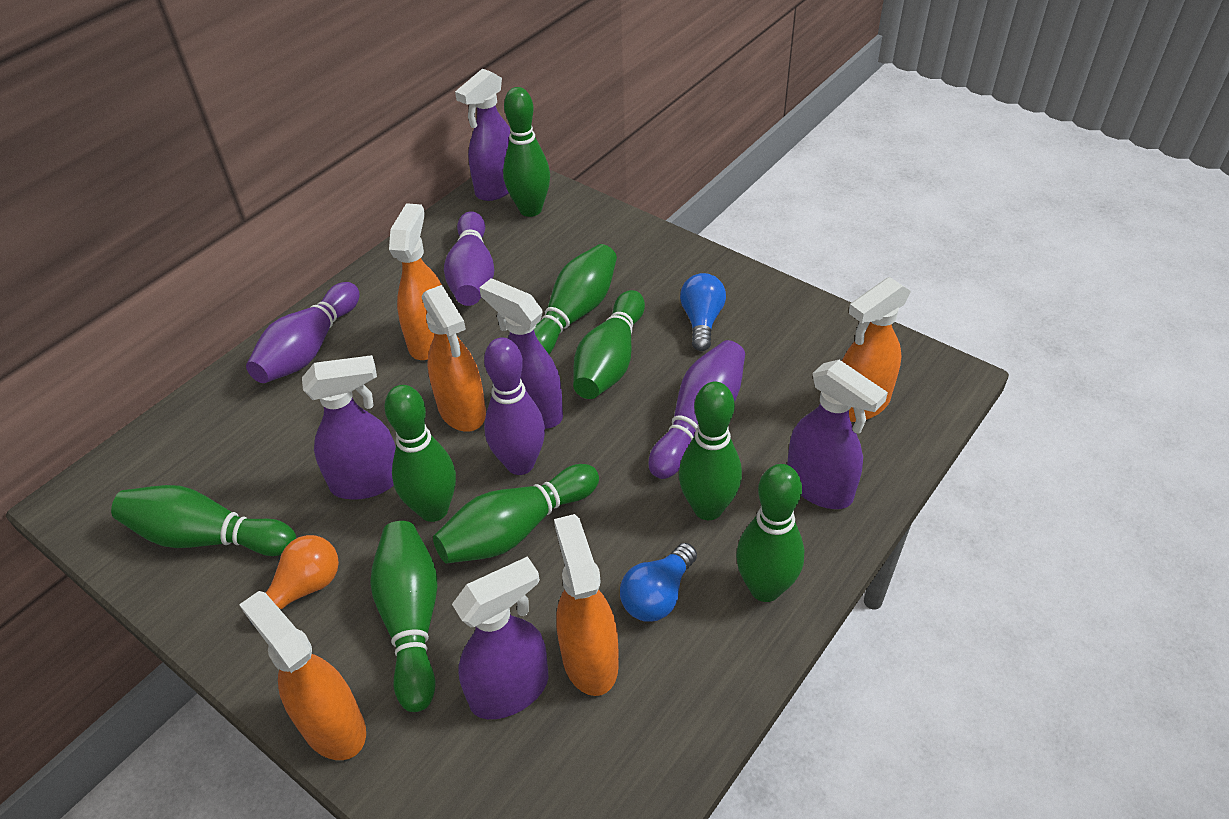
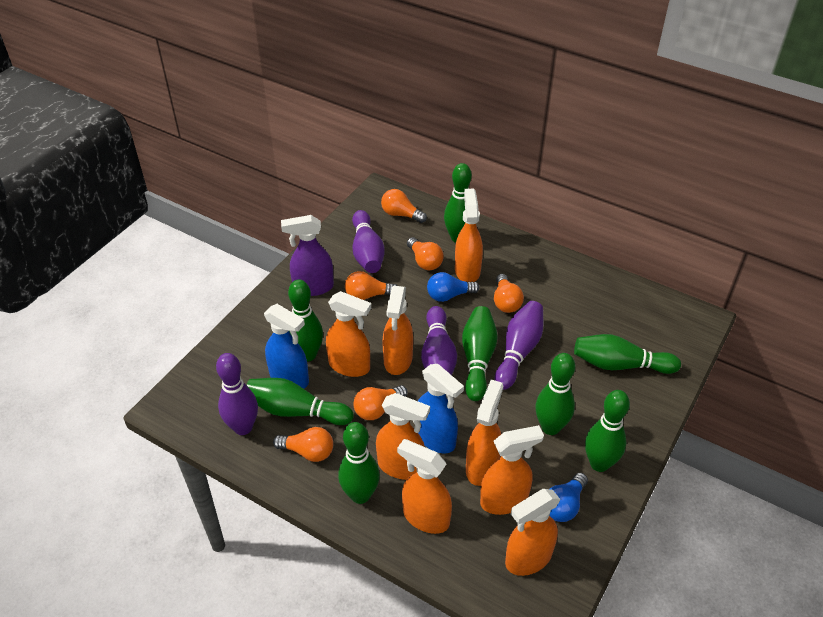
blue spray bottle: none = 0 -> [264,304,309,389] [418,364,464,453] = 2
green bowling pin: [111,485,296,556] [370,521,437,712] [384,385,456,522] [433,464,599,564] [503,87,550,217] [534,244,617,354] [573,290,645,399] [679,382,742,520] [736,464,804,602] = 9 -> [246,378,354,425] [288,279,323,362] [338,422,380,504] [444,163,472,243] [462,306,498,401] [535,353,575,435] [574,334,681,374] [585,390,630,472] = 8
orange light bulb: [249,535,339,626] = 1 -> [273,427,333,462] [345,271,397,300] [353,385,407,420] [381,189,427,223] [407,237,444,270] [494,274,524,313] = 6
orange spray bottle: [239,591,366,760] [389,203,442,360] [422,285,486,432] [554,514,619,696] [842,277,911,422] = 5 -> [326,291,371,377] [376,393,430,480] [382,286,413,375] [397,439,452,534] [455,189,483,282] [466,380,503,486] [480,425,544,515] [505,489,561,576] = 8
purple spray bottle: [302,355,396,500] [452,556,548,719] [455,68,511,201] [479,278,563,429] [787,360,888,509] = 5 -> [281,215,334,296] = 1

